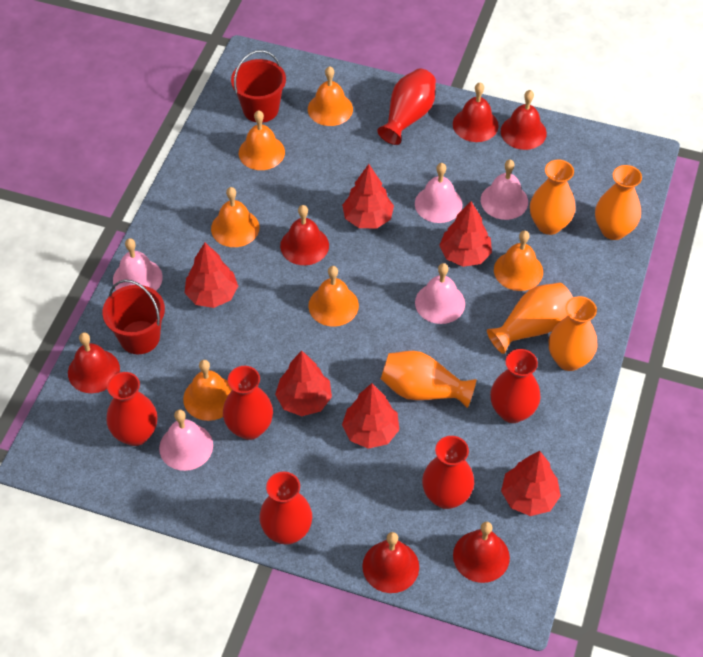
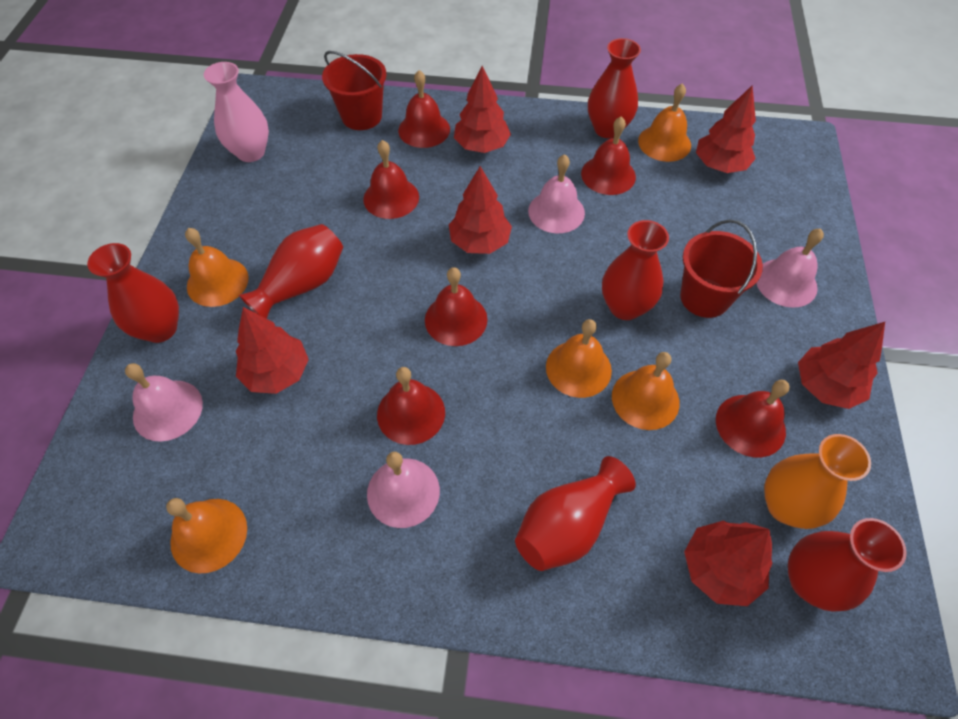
orange bell: [183,360,232,421] [211,187,259,247] [239,110,285,170] [308,66,353,126] [308,266,359,327] [494,230,543,291] = 6 -> [166,498,247,573] [185,228,249,307] [546,319,612,398] [612,352,680,430] [638,83,691,162] = 5
orange vase: [381,351,476,408] [487,283,573,354] [530,160,576,235] [549,296,598,371] [595,165,642,240] = 5 -> [764,434,871,529] = 1
pink bell: [113,238,163,291] [159,410,213,471] [415,163,462,223] [415,263,465,324] [481,160,528,220] = 5 -> [125,363,203,441] [367,452,440,528] [528,154,585,233] [756,228,824,308] = 4
pink vase: none = 0 -> [204,62,269,162] = 1

